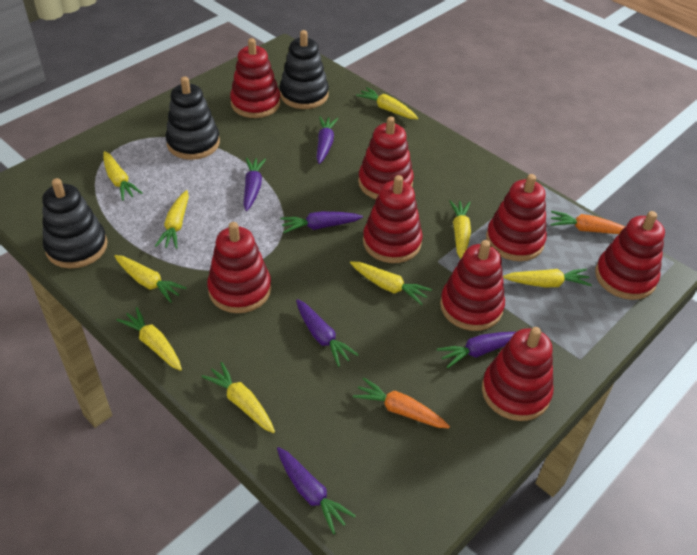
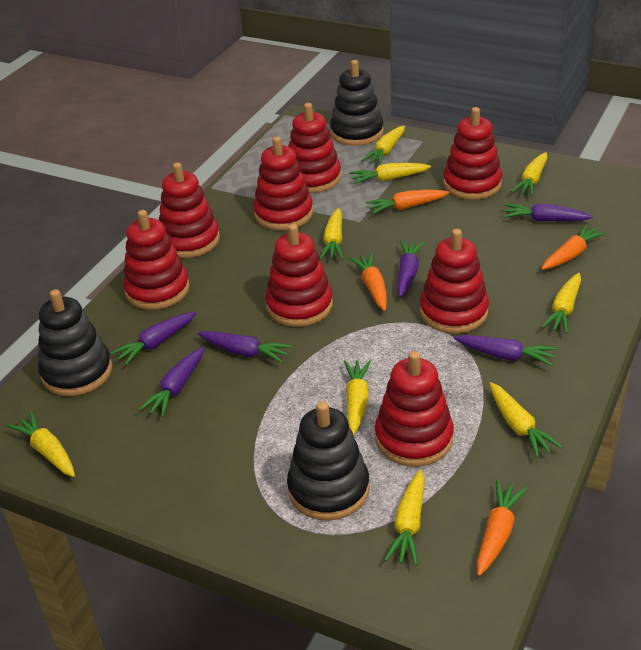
orange carrot: [353,377,450,428] [550,211,625,234] = 2 -> [349,253,387,311] [366,190,449,214] [477,480,527,576] [541,224,606,270] = 4

